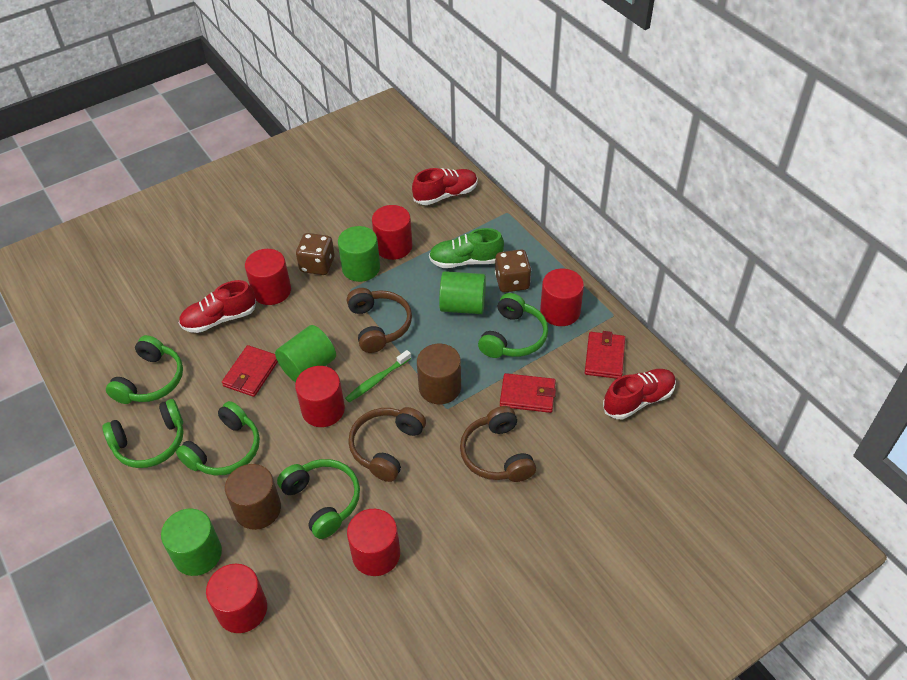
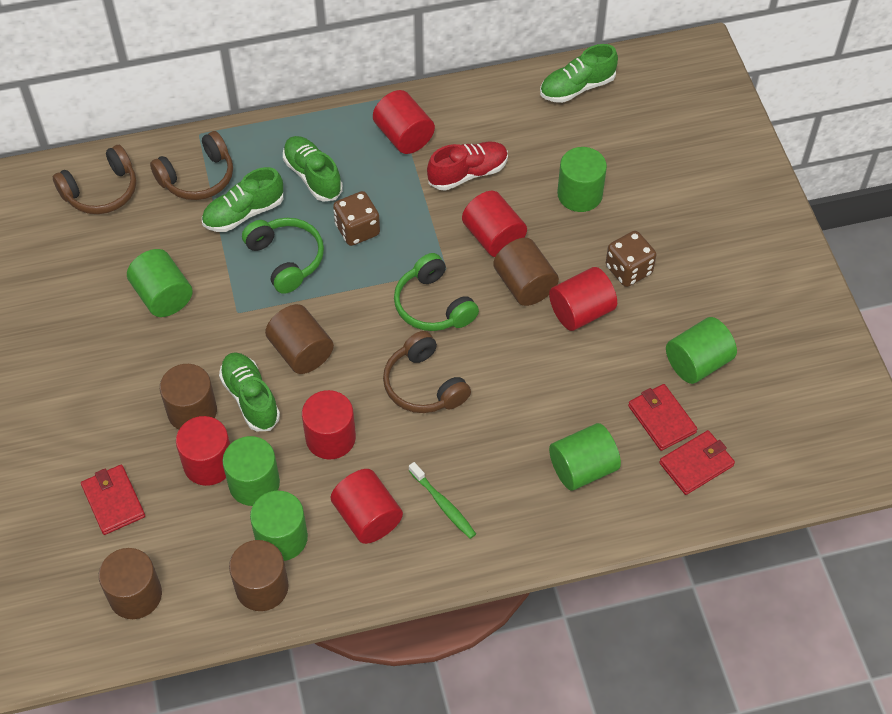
brown cylinder: [225,464,281,530] [417,344,461,404] = 2 -> [99,548,162,619] [160,364,217,430] [229,540,289,611] [265,304,334,374] [493,238,559,306] = 5
green cylinder: [161,509,222,576] [275,325,336,382] [338,226,380,282] [439,271,486,314] = 4 -> [127,249,193,317] [222,436,280,506] [250,491,308,561] [549,423,621,491] [557,147,607,212] [666,317,737,384] = 6
green headphones: [102,399,183,468] [106,335,183,404] [176,401,260,475] [277,459,360,539] [478,293,548,358] = 5 -> [242,218,324,294] [394,253,479,331] = 2
green shoe: [429,228,504,268] = 1 -> [202,167,283,232] [219,352,280,431] [283,136,343,202] [540,44,618,103] = 4
red shoe: [179,280,256,333] [412,168,477,205] [603,369,676,419] = 3 -> [427,142,508,191] = 1

